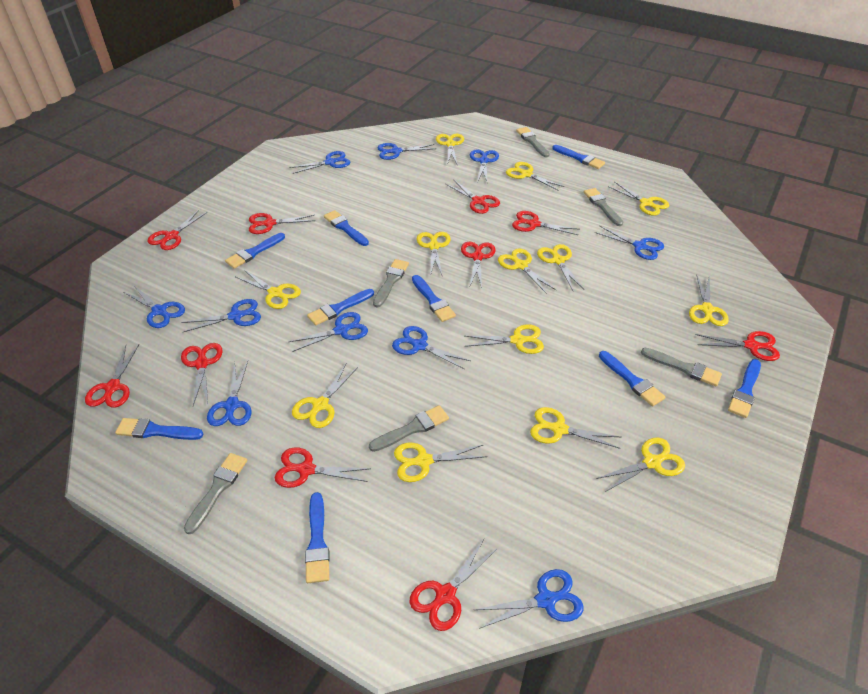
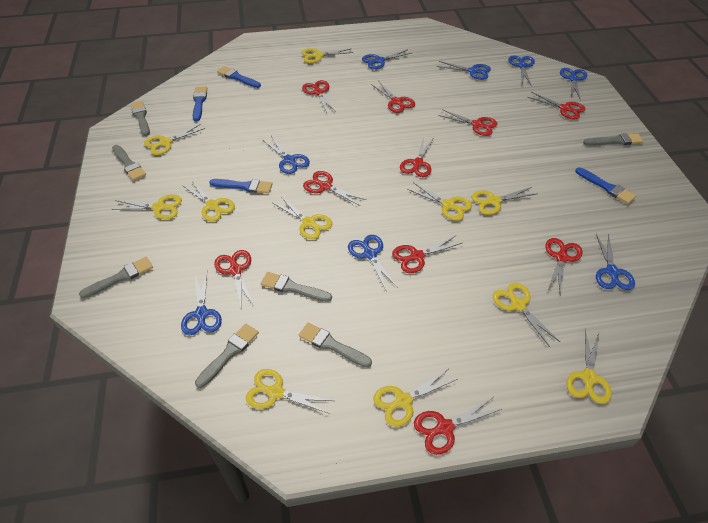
blue brush: [115,418,204,440] [225,233,285,269] [305,492,330,583] [307,289,374,326] [324,210,369,246] [412,275,456,322] [552,145,605,169] [599,351,665,406] [728,359,761,418] = 9 -> [193,86,207,121] [209,179,272,194] [217,66,261,88] [575,167,636,204] = 4
blue scissors: [123,286,185,328] [181,299,261,332] [207,361,252,426] [289,151,350,174] [289,312,368,352] [377,143,436,160] [392,326,471,369] [470,149,499,182] [475,569,583,629] [595,226,664,260] = 10 -> [181,272,222,335] [263,136,310,174] [348,235,398,290] [362,49,412,69] [437,61,491,80] [508,55,535,85] [560,68,587,100] [596,234,635,290] = 8
grey brush: [184,453,247,534] [369,405,449,452] [373,259,409,307] [516,127,550,157] [584,188,623,226] [641,348,722,386] = 6 -> [79,257,153,298] [112,145,146,181] [130,101,150,136] [195,324,259,388] [260,272,332,302] [299,323,372,368] [583,133,643,145] = 7
yellow scissors: [236,270,301,309] [292,364,358,428] [394,443,487,482] [417,232,451,277] [436,134,464,165] [465,324,544,354] [498,248,556,294] [506,162,565,191] [530,407,620,449] [537,244,584,291] [596,437,685,492] [608,182,669,216] [689,275,729,326] = 13 -> [112,195,182,219] [144,124,205,155] [182,181,235,222] [246,369,334,414] [273,197,332,239] [301,48,353,63] [373,369,458,427] [407,182,472,221] [471,187,536,215] [493,283,560,347] [567,329,612,404] = 11

